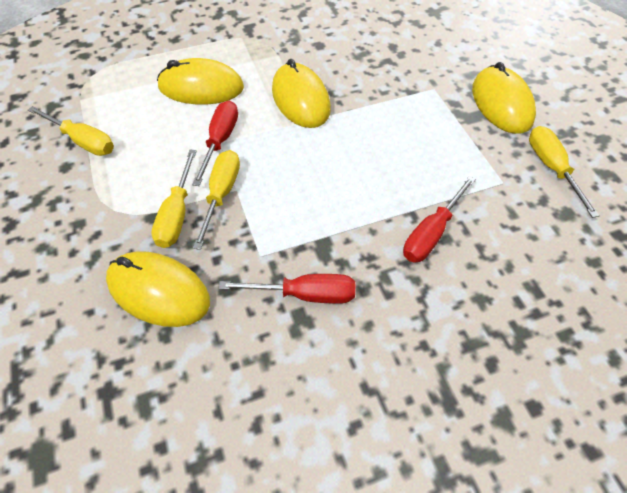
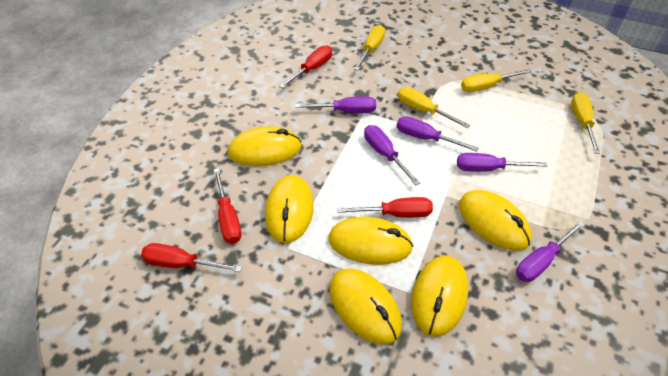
purple screwdriver: none = 0 -> [295,96,376,113] [364,125,420,185] [396,116,479,152] [457,153,547,172] [516,221,585,282] = 5
red screwdriver: [192,101,238,186] [218,274,355,304] [403,176,476,263] = 3 -> [141,243,242,272] [214,168,241,244] [279,46,332,88] [337,197,433,218] = 4
yellow mouse: [106,251,210,327] [157,58,244,104] [272,59,331,128] [472,62,536,134] = 4 -> [228,126,301,166] [265,175,314,243] [328,217,413,265] [330,269,402,344] [411,256,469,337] [459,190,532,251] = 6

